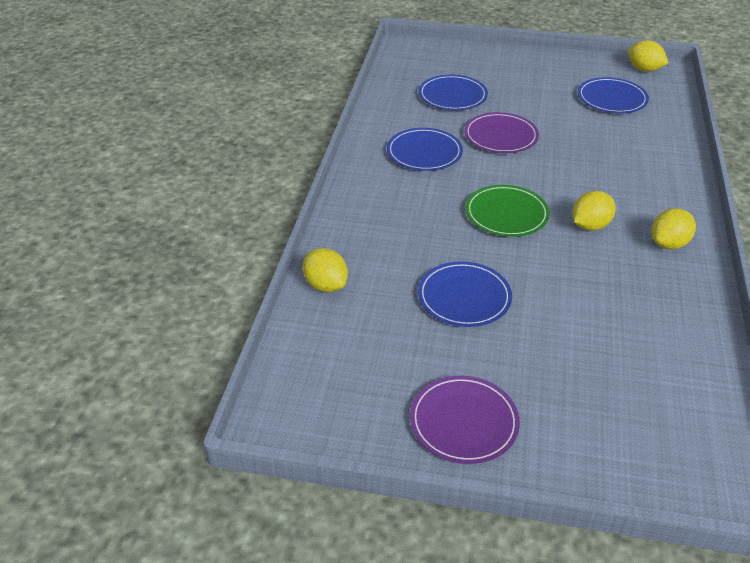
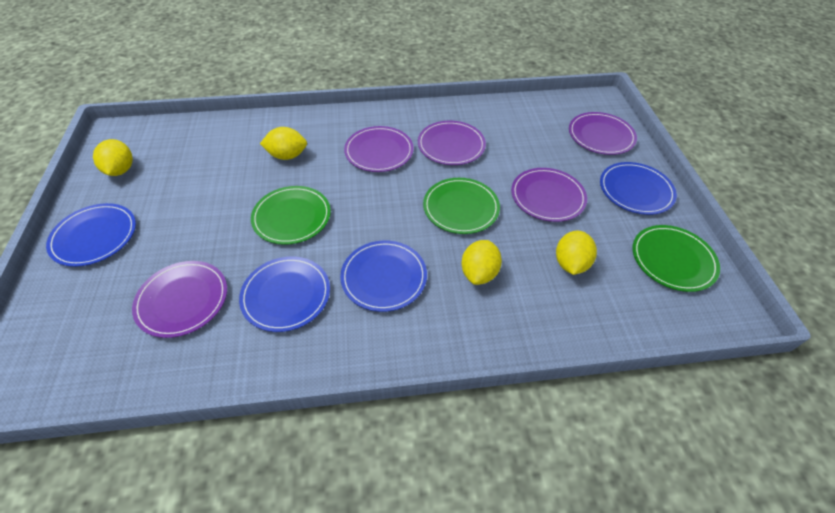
green plate: [465,185,550,237] = 1 -> [251,186,331,245] [423,178,500,234] [633,225,720,292] = 3
purple plate: [410,376,520,464] [464,112,539,153] = 2 -> [132,261,227,338] [344,126,414,172] [418,121,486,165] [511,168,587,222] [569,112,637,155] = 5

